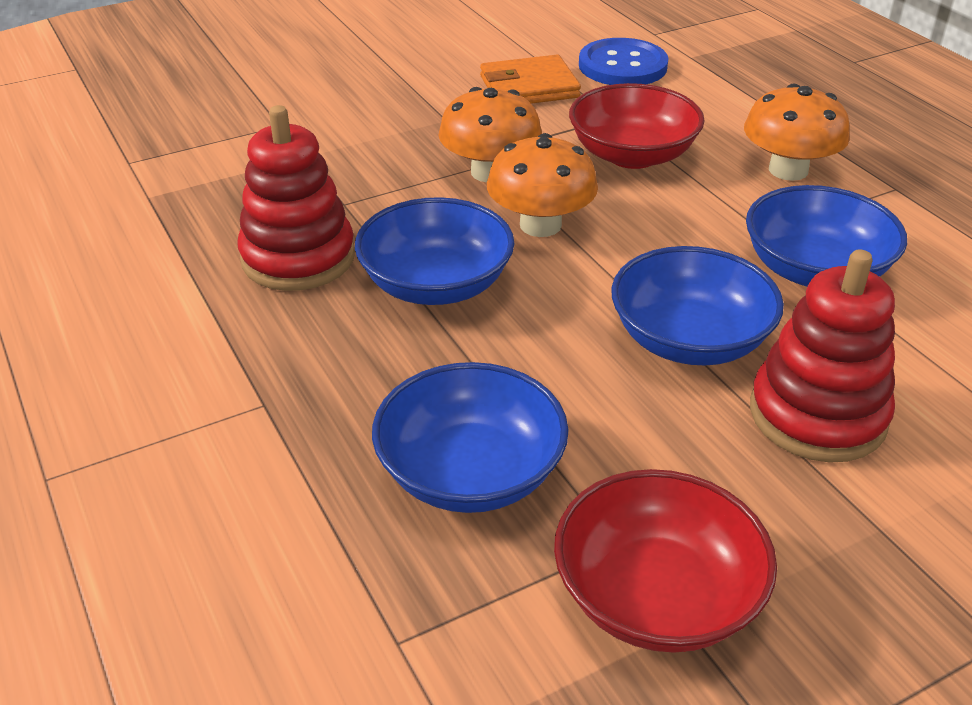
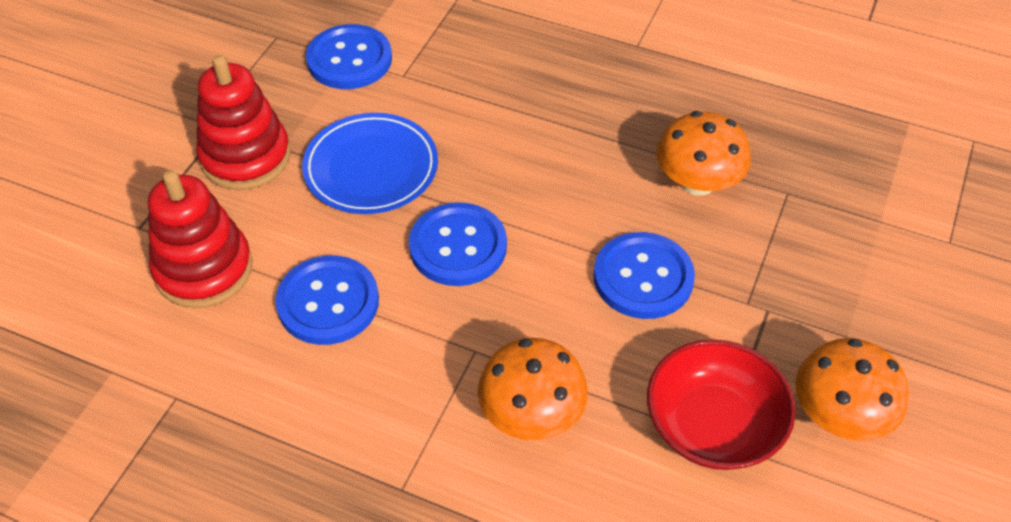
blue bowl: [355,197,514,305] [372,362,569,513] [611,246,784,365] [746,185,907,286] = 4 -> none = 0
blue button: [579,38,669,85] = 1 -> [275,255,379,345] [306,24,392,89] [409,202,507,286] [594,232,695,319] = 4
blue plate: none = 0 -> [302,113,438,214] = 1
orange wallet: [480,55,581,104] = 1 -> none = 0
red bowl: [554,469,777,653] [569,83,705,169] = 2 -> [647,339,796,470] = 1

